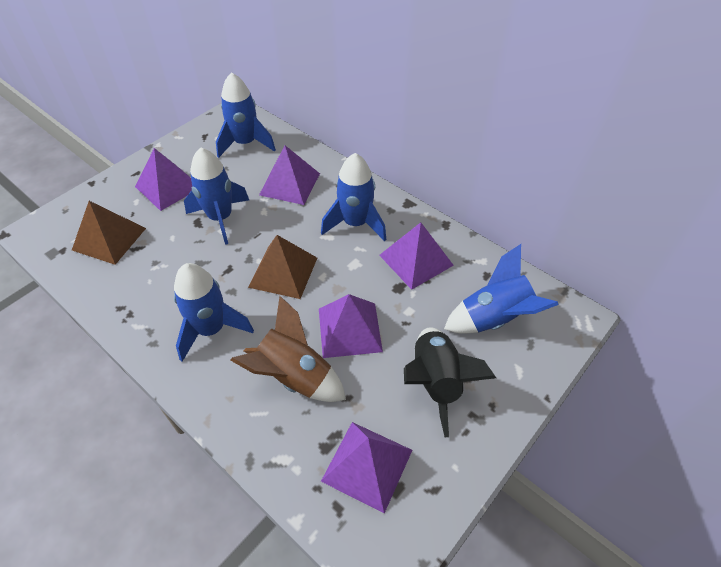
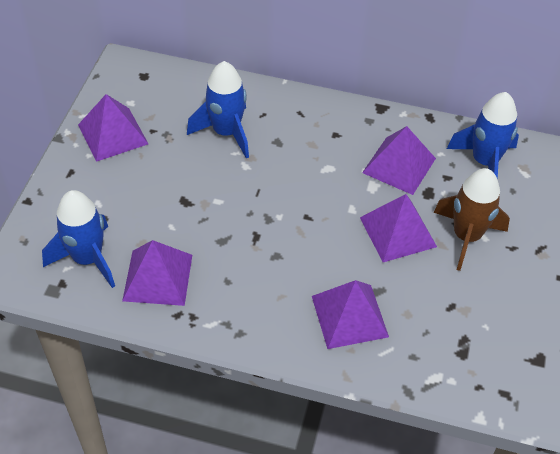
black rocket: [404,327,496,437] = 1 -> none = 0
blue rocket: [174,263,254,362] [184,147,249,245] [216,72,276,158] [321,153,386,241] [444,244,559,334] = 5 -> [42,190,115,288] [187,61,249,159] [447,92,519,178] = 3
brown pyramid: [72,201,146,265] [248,235,317,299] = 2 -> none = 0

